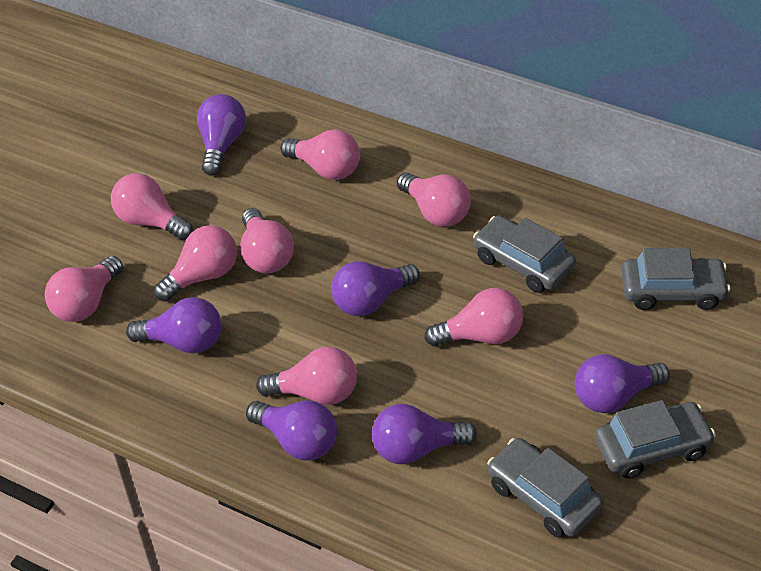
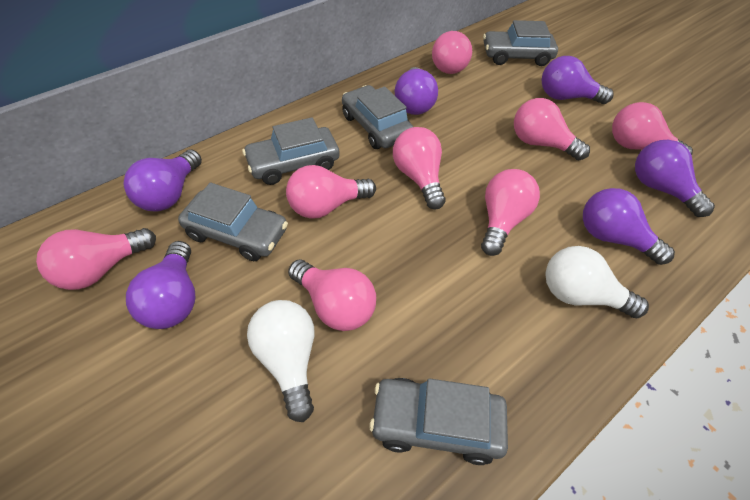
grey car: [473,215,576,293] [487,438,603,538] [595,400,716,479] [622,248,731,310] = 4 -> [178,182,288,261] [242,117,340,185] [342,85,413,149] [370,378,508,465] [483,20,558,66] = 5
white light bulb: none = 0 -> [247,300,315,422] [545,246,649,318] = 2

